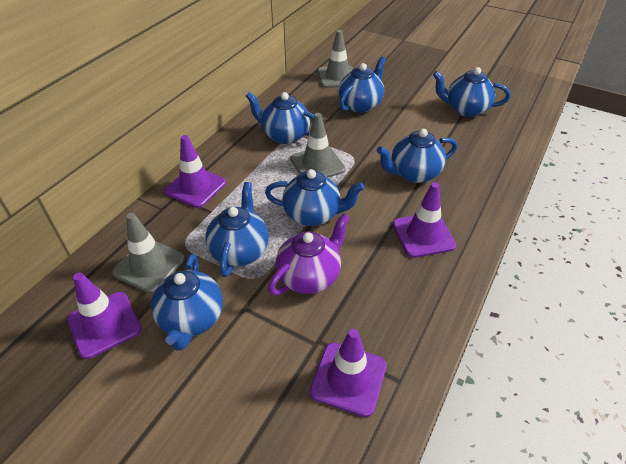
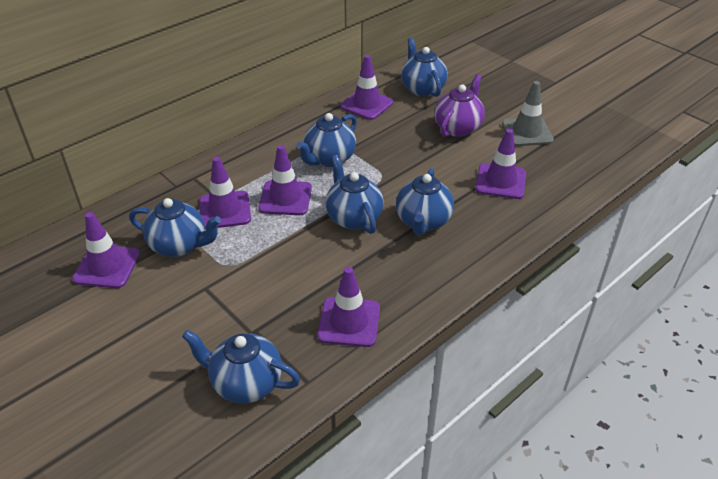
blue teapot: [151,254,223,351] [205,182,269,277] [246,92,314,144] [265,169,365,226] [338,56,386,113] [377,129,457,183] [433,67,510,117] = 7 -> [129,198,221,257] [182,330,300,403] [296,113,357,167] [325,155,384,234] [396,168,454,235] [401,37,448,97] = 6
grey traffic cone: [112,213,185,293] [290,113,345,177] [318,30,353,88] = 3 -> [502,81,554,146] = 1
purple traffic cone: [67,272,142,359] [164,135,226,208] [310,329,387,417] [393,182,456,258] = 4 -> [72,212,140,288] [199,157,251,229] [258,145,312,215] [317,267,380,347] [340,55,393,120] [475,129,526,199] = 6

